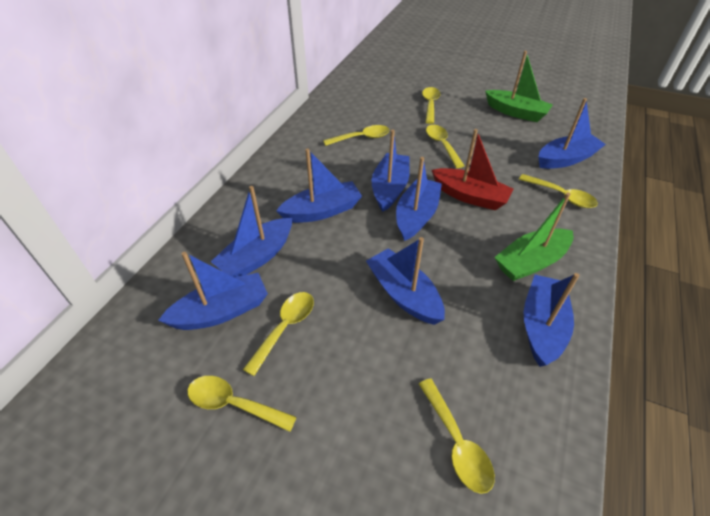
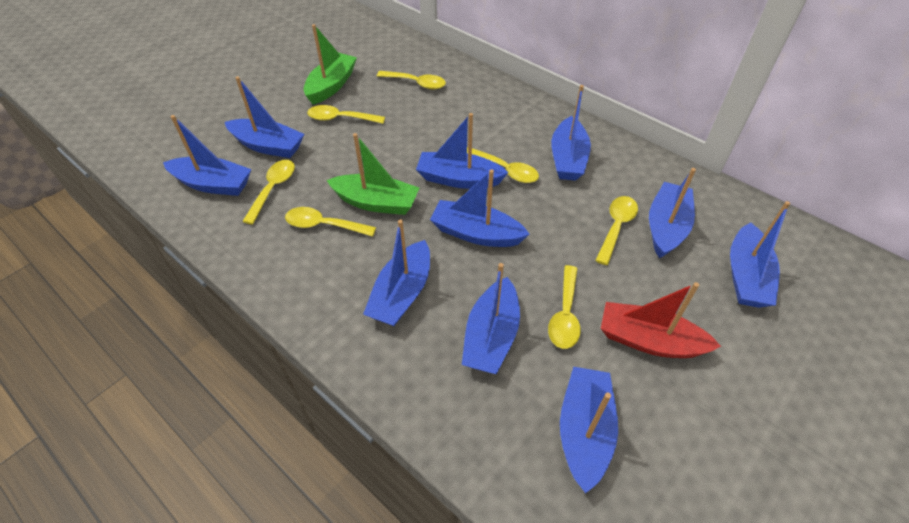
blue boat: [158,252,268,330] [211,186,292,277] [276,149,362,223] [366,237,445,325] [371,130,410,212] [396,157,442,241] [524,273,580,367] [538,98,606,169] = 8 -> [163,115,251,196] [225,76,304,158] [363,219,430,326] [416,113,509,189] [430,169,529,247] [462,263,520,374] [551,85,591,181] [560,367,618,493] [649,168,696,258] [730,201,790,308] = 10

